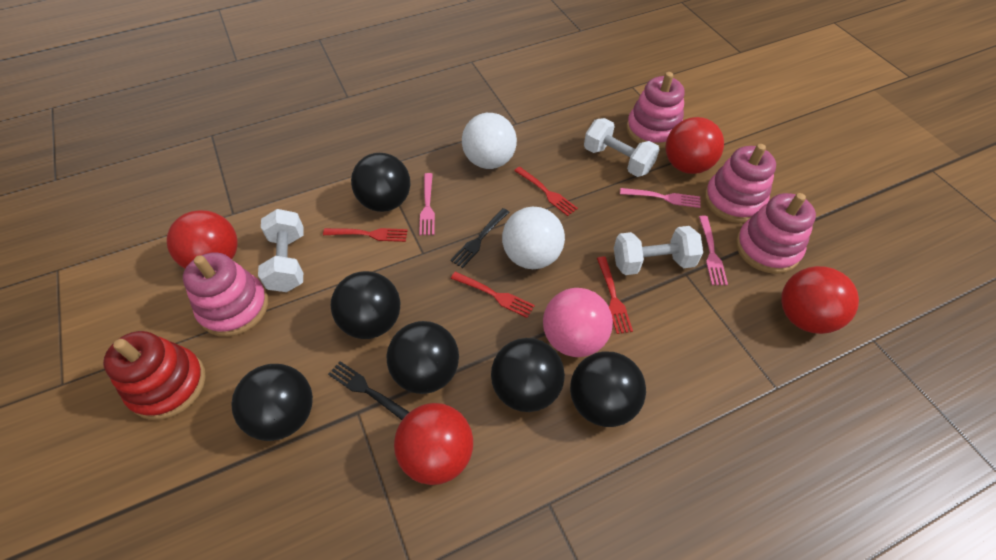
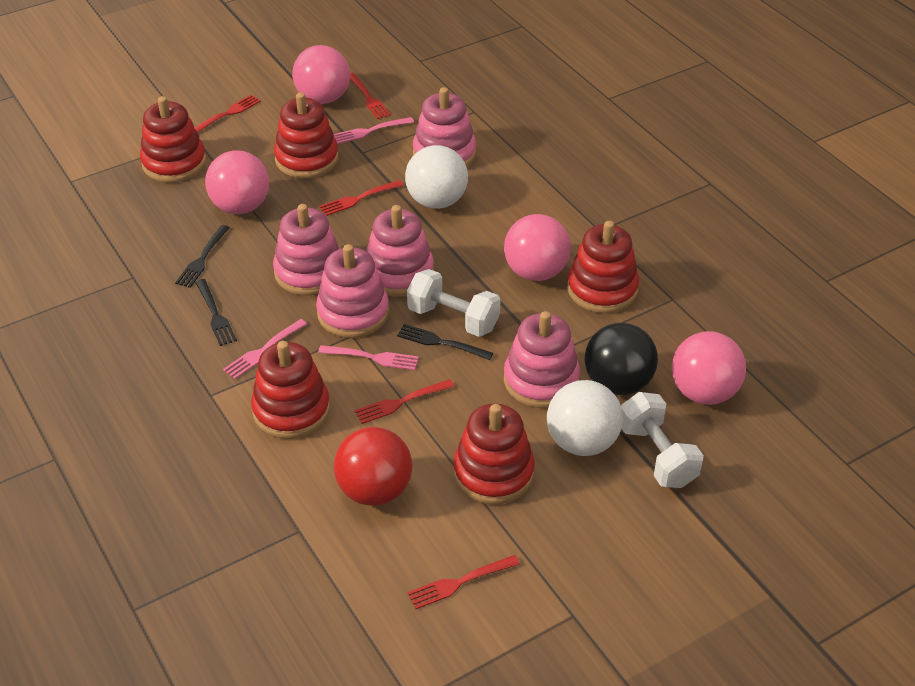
black ball: [231,364,313,441] [331,271,400,339] [351,153,411,212] [387,321,459,394] [491,338,565,412] [570,351,646,427] = 6 -> [585,323,658,395] = 1
black fork: [328,361,409,420] [450,208,509,268] = 2 -> [175,225,230,288] [195,279,237,346] [397,324,493,360] = 3
pink ball: [543,288,613,357] = 1 -> [205,150,269,214] [292,45,350,104] [504,214,571,281] [672,331,746,405] = 4
pink stacking toy: [183,252,268,337] [626,72,685,148] [704,144,776,223] [736,193,816,274] = 4 -> [273,204,339,295] [316,244,389,338] [367,205,434,297] [413,87,476,167] [504,311,580,408] = 5
red ball: [167,210,238,268] [394,403,473,485] [666,117,724,174] [781,266,859,334] = 4 -> [334,427,412,506] = 1
red fork: [323,228,408,242] [451,272,535,318] [514,167,578,216] [597,256,633,334] = 4 -> [194,95,261,133] [319,180,404,216] [350,73,391,119] [355,379,454,424] [408,555,520,609] = 5
red stacking toy: [103,331,206,420] = 1 -> [140,96,206,182] [251,341,330,439] [274,92,339,178] [453,404,535,504] [567,221,639,313] = 5
white dumbbell: [258,209,304,292] [584,118,660,177] [614,226,703,275] = 3 -> [407,269,500,337] [621,392,704,488] = 2

